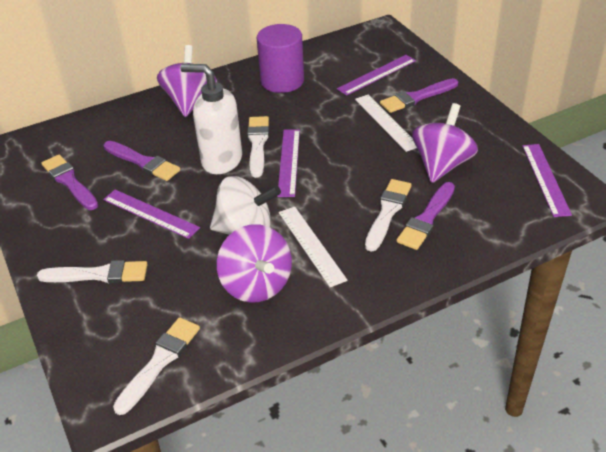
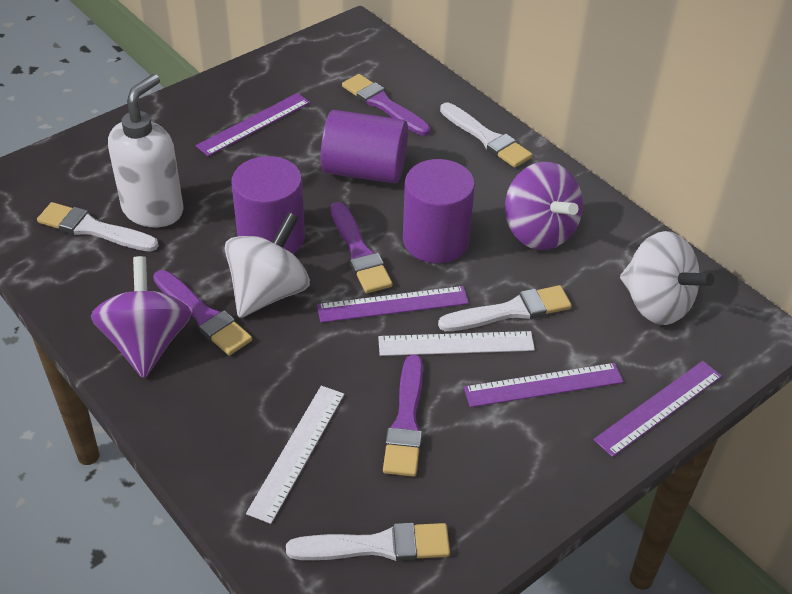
purple cylinder: [257,24,304,93] = 1 -> [231,156,305,254] [321,110,408,184] [403,159,475,263] = 3
purple spinning top: [157,45,217,117] [217,224,292,303] [412,103,478,183] = 3 -> [91,256,191,378] [505,162,583,250] = 2
white spinning top: [210,176,281,235] = 1 -> [225,212,310,318] [620,231,714,325] = 2

